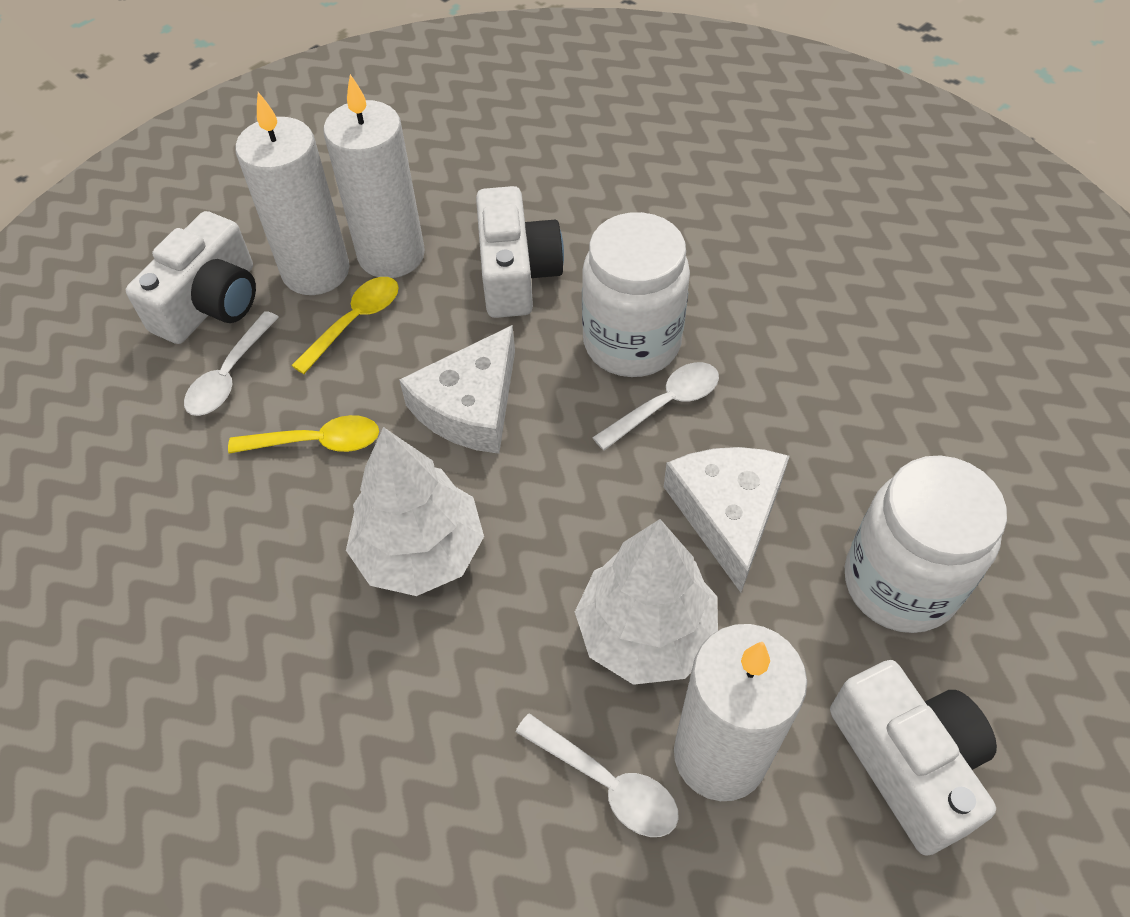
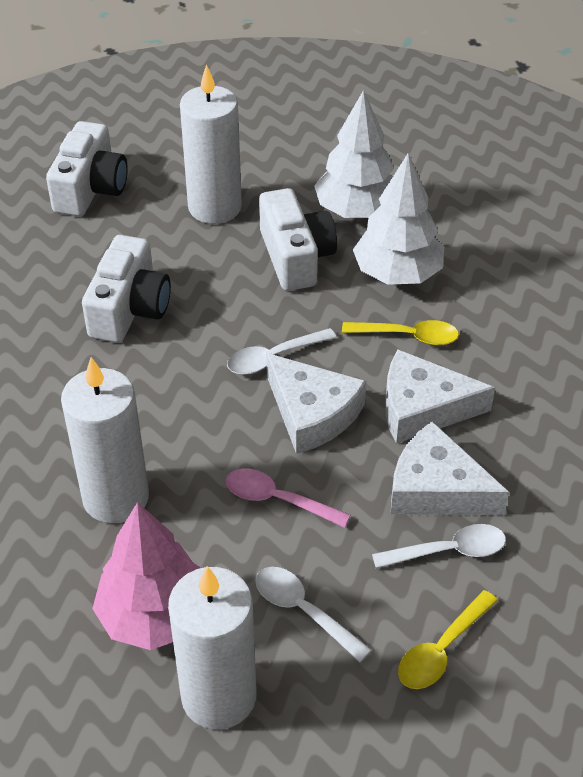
pink spoon: none = 0 -> [226,468,350,528] = 1
pink tree: none = 0 -> [92,502,201,650] = 1
white cheese: [399,325,515,454] [664,447,790,593] = 2 -> [266,353,366,454] [385,350,495,444] [391,421,509,515] = 3
white jar: [582,212,690,377] [845,455,1007,633] = 2 -> none = 0

